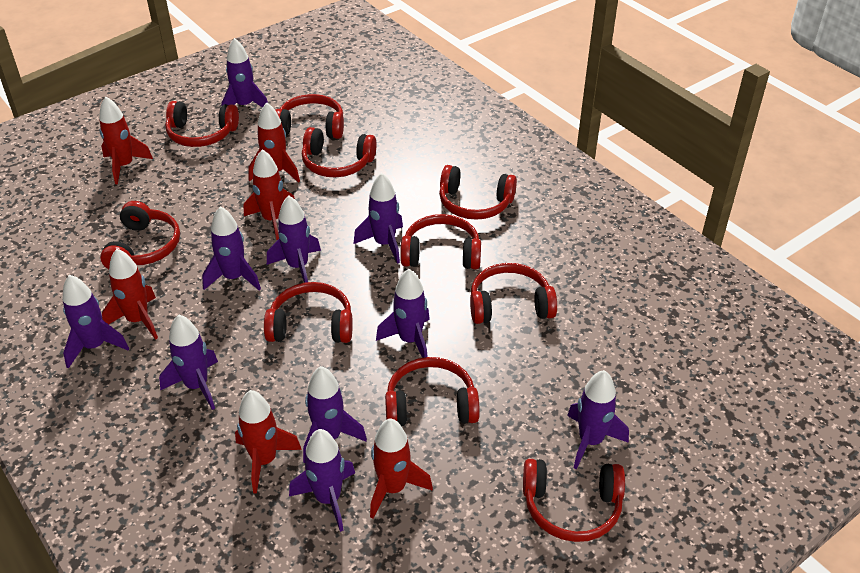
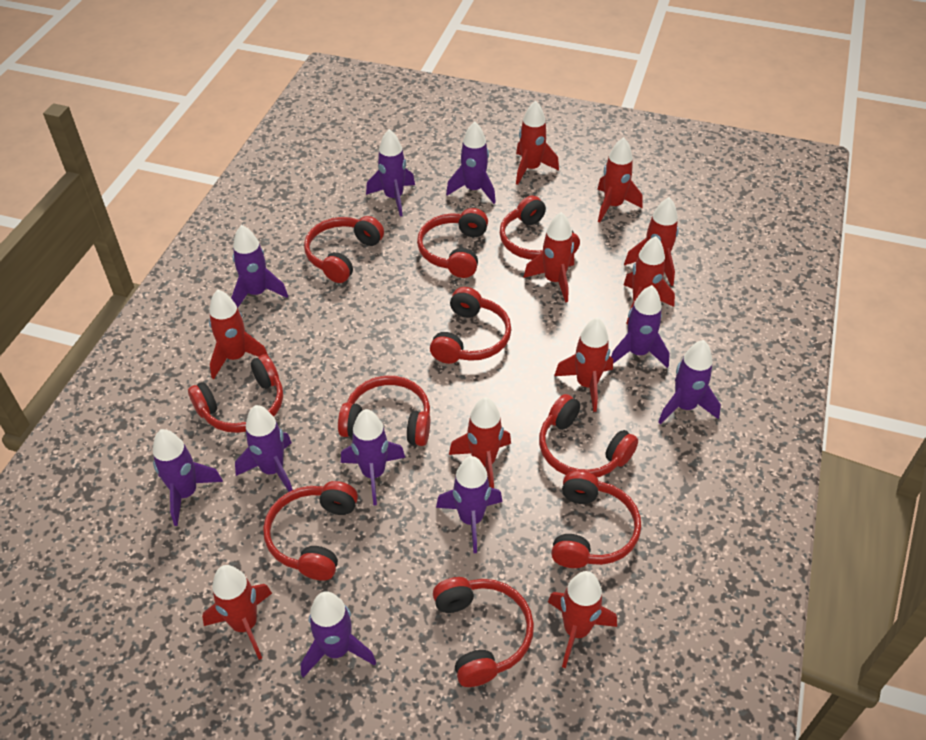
red rocket: [99,96,153,184] [102,249,158,340] [235,390,302,494] [244,149,295,240] [249,102,300,183] [370,418,433,519] = 6 -> [202,565,272,660] [209,290,268,379] [449,397,511,488] [516,100,559,185] [523,212,574,303] [548,571,617,668] [554,317,613,412] [597,137,643,222] [624,197,679,286] [624,236,675,324] = 10

